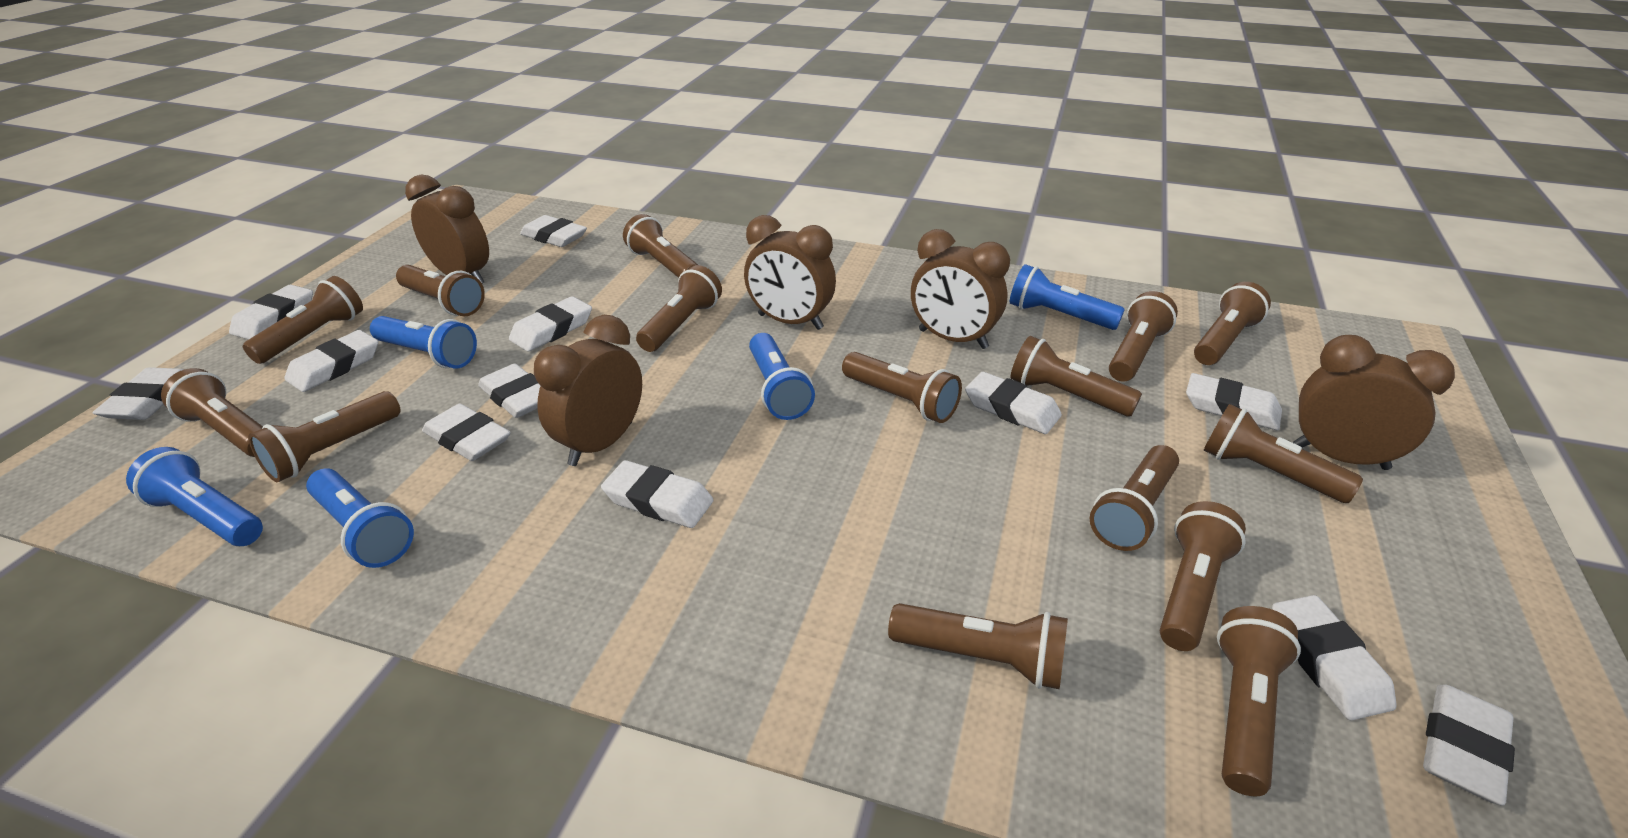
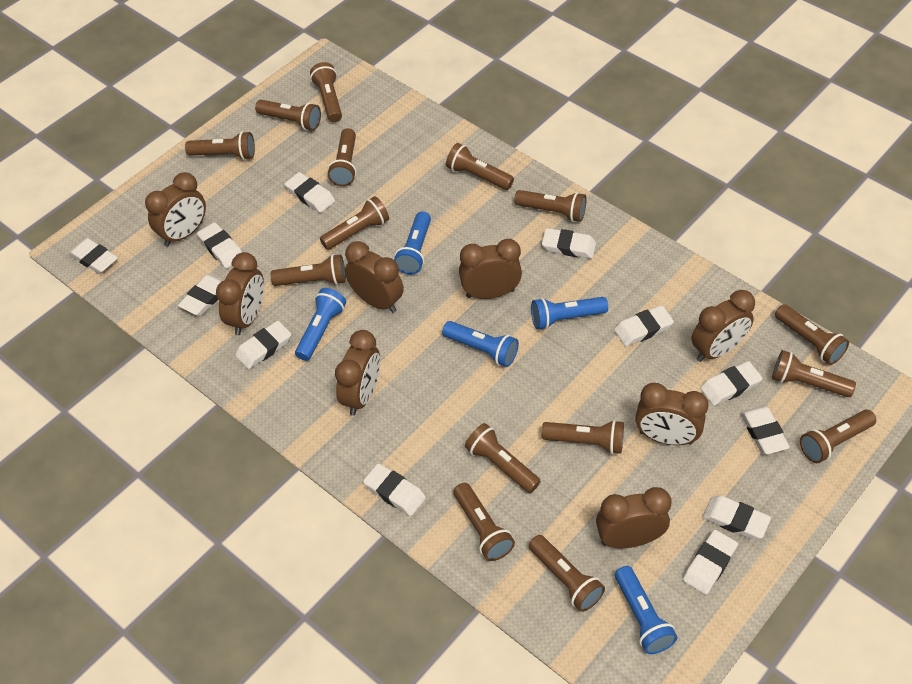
brown clock: [405,175,489,283] [534,315,642,466] [744,215,836,330] [911,229,1010,349] [1293,335,1455,470] = 5 -> [145,172,206,247] [216,252,264,335] [335,330,380,415] [345,241,404,313] [459,239,522,299] [596,487,672,548] [636,383,708,445] [691,290,755,362] = 8

